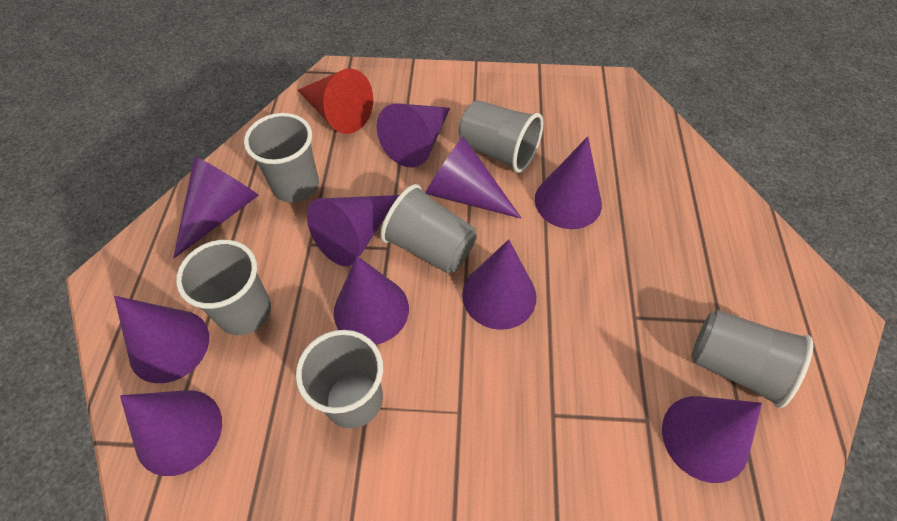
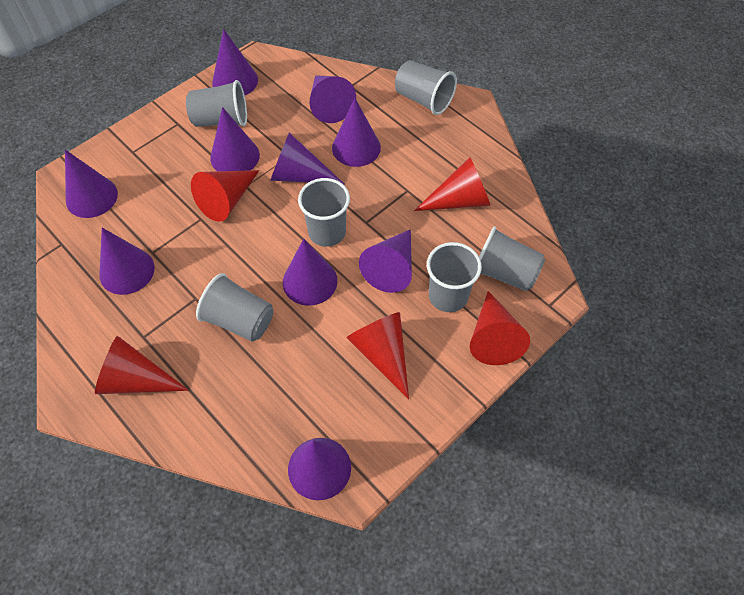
red cone: [298,68,373,134] = 1 -> [95,336,189,394] [191,170,259,222] [347,312,409,400] [414,157,491,211] [470,291,530,365] = 5

